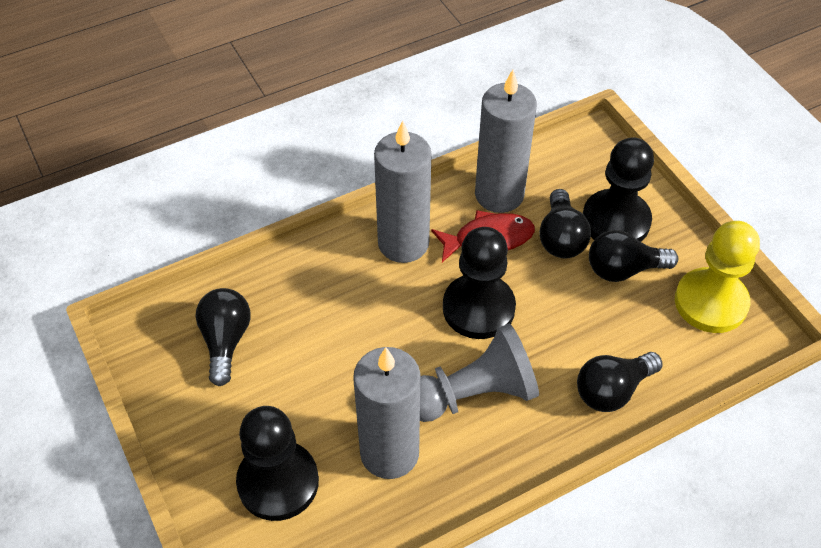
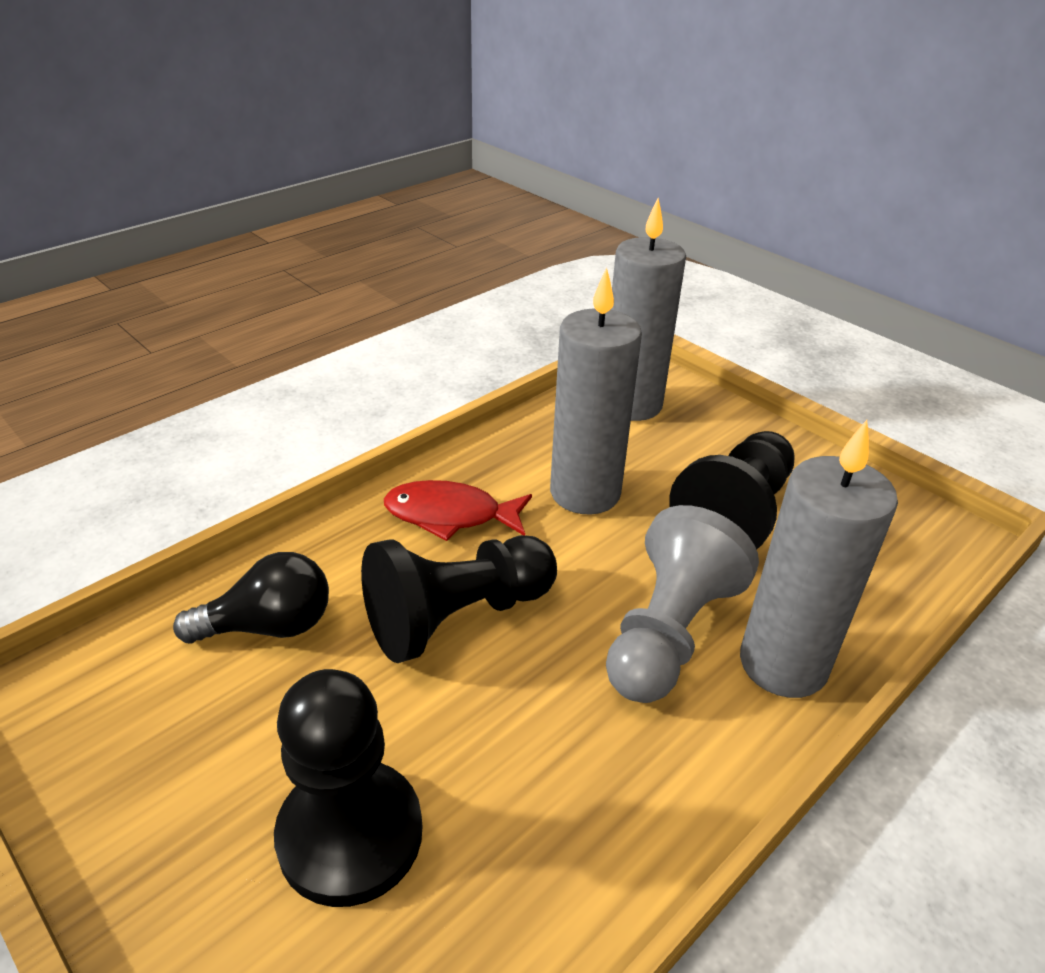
black light bulb: [195,288,250,386] [539,189,591,258] [577,352,663,412] [589,230,678,282] = 4 -> [173,552,329,643] = 1
yellow pawn: [675,221,760,333] = 1 -> none = 0

